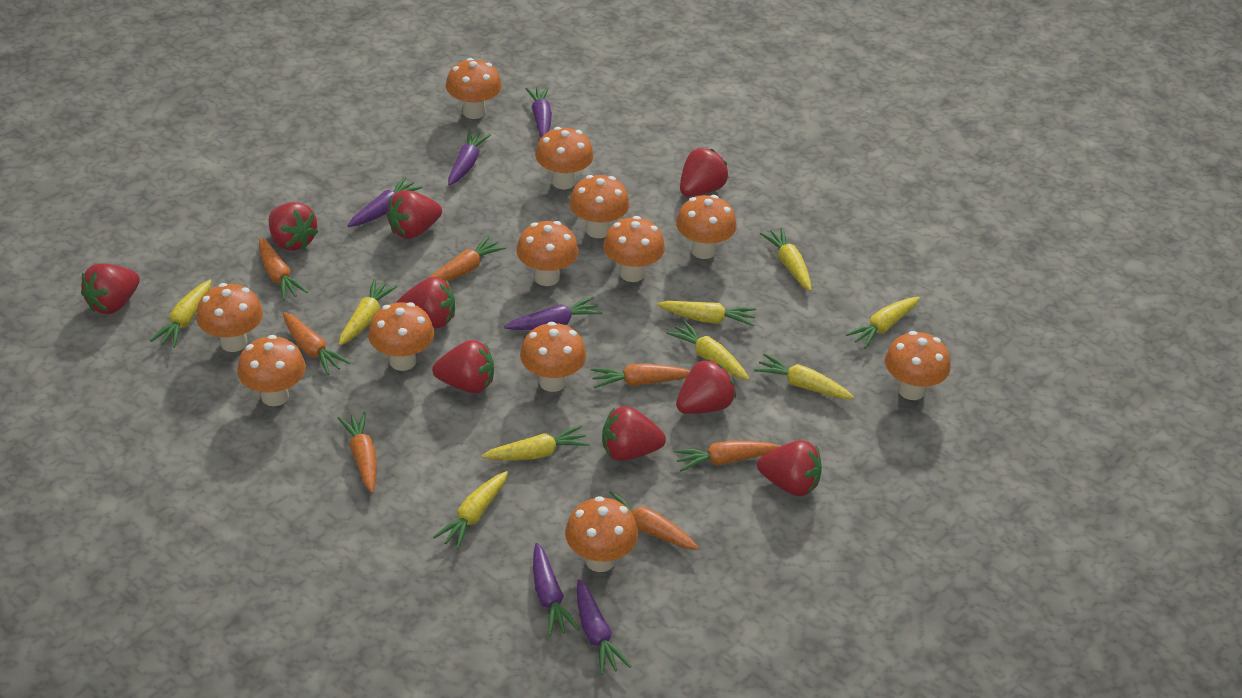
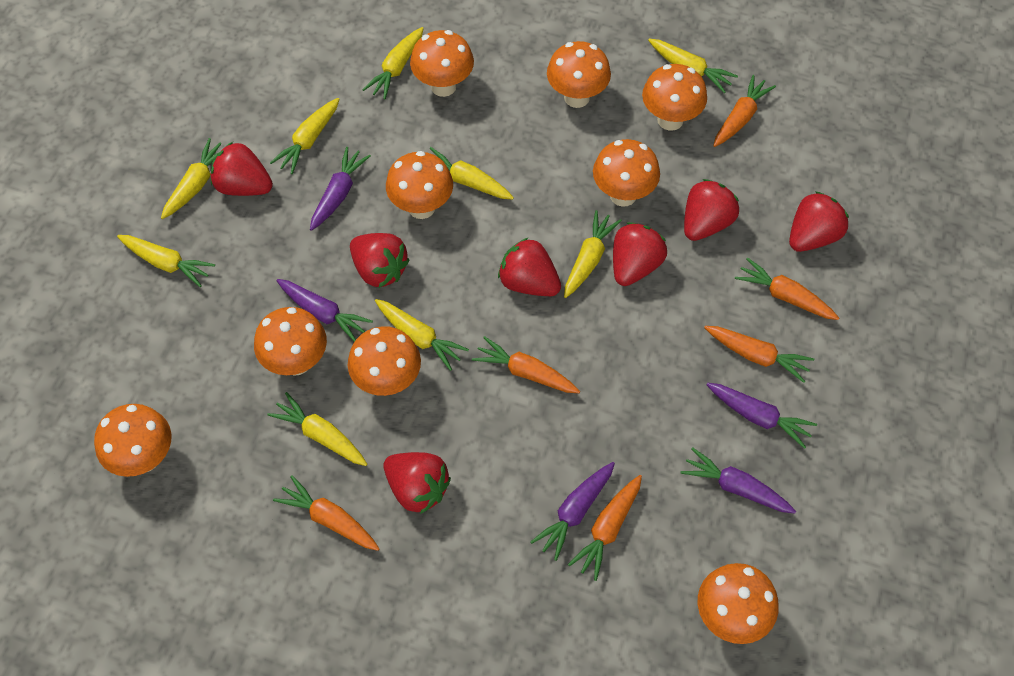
orange carrot: [259,238,308,301] [283,312,351,375] [338,412,377,493] [429,236,506,281] [591,363,690,388] [609,491,699,550] [673,441,780,471] = 7 -> [273,475,380,551] [472,336,580,393] [568,475,642,581] [704,326,814,383] [713,75,776,147] [735,257,839,320] = 6
orange mushroom: [196,283,263,352] [237,335,306,406] [368,302,434,371] [446,58,502,119] [516,221,578,286] [520,322,586,392] [535,127,594,189] [565,496,638,572] [569,175,630,238] [603,216,665,282] [676,195,737,259] [885,331,951,400] = 12 -> [94,404,172,477] [254,307,327,376] [348,326,421,396] [386,151,453,219] [410,30,474,97] [547,41,611,108] [593,139,660,207] [642,64,707,131] [698,563,779,644] = 9
purple carrot: [348,177,423,227] [448,130,491,186] [504,297,603,330] [525,87,552,137] [533,543,579,636] [577,579,631,676] = 6 -> [276,279,373,342] [310,147,371,231] [530,462,615,561] [680,447,796,514] [706,383,817,449] = 5
red strawberry: [81,264,140,314] [269,202,319,251] [386,190,442,239] [396,277,455,328] [432,340,494,393] [602,406,666,461] [676,359,736,414] [680,148,729,197] [757,440,822,496] = 9 -> [210,142,273,196] [350,233,410,288] [384,452,451,514] [498,237,561,296] [613,222,667,286] [684,179,739,241] [789,191,849,252] = 7

